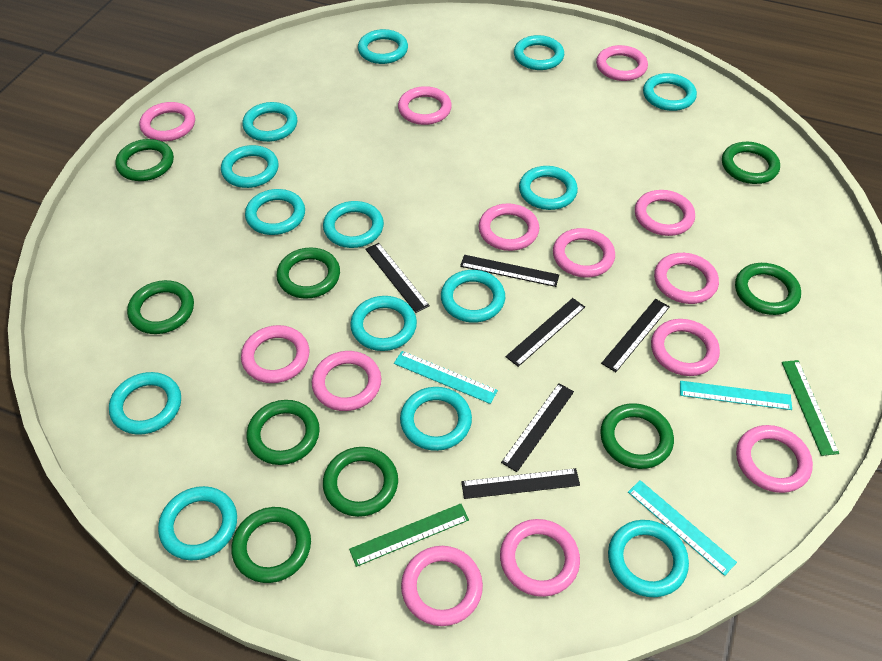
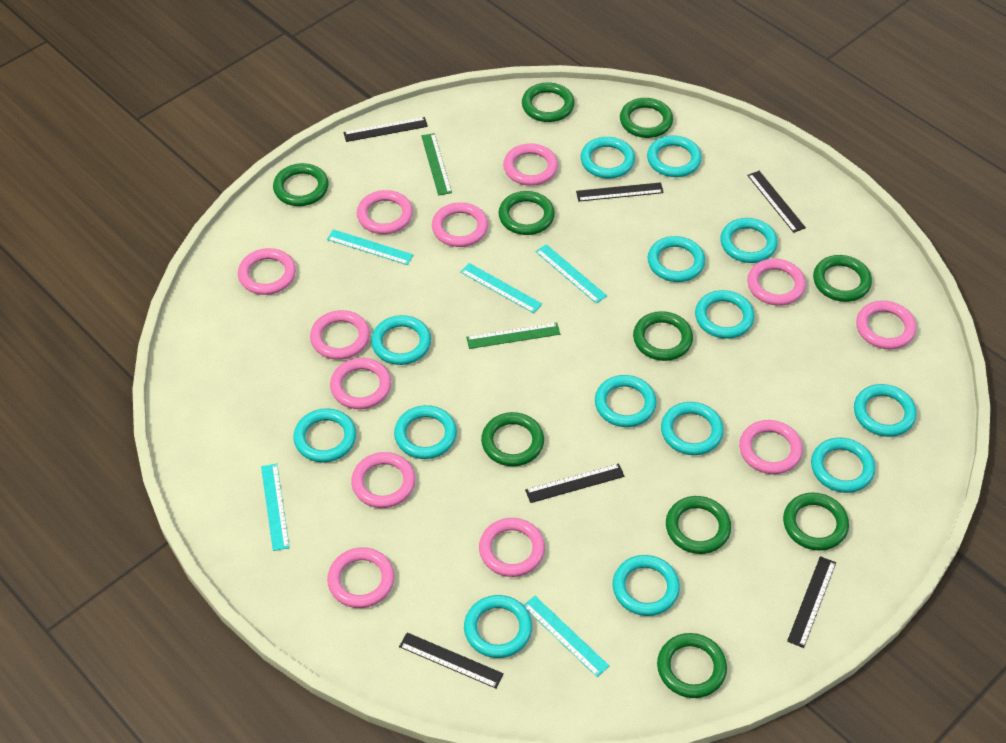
green ring: [115,139,174,181] [127,280,194,334] [231,507,311,583] [246,400,320,465] [276,247,340,299] [323,447,398,517] [600,403,674,469] [722,142,780,184] [735,263,801,315] = 9 -> [273,163,328,206] [481,412,544,466] [499,191,555,235] [522,82,574,122] [620,98,673,138] [633,311,693,361] [657,633,727,698] [666,496,731,554] [783,493,849,551] [813,255,872,302] = 10
pink ring: [140,102,195,142] [241,325,309,383] [312,351,381,411] [398,86,452,125] [401,546,483,626] [479,203,539,251] [500,519,580,597] [553,228,615,278] [596,45,648,81] [635,190,695,236] [651,319,720,376] [654,253,719,304] [736,425,813,493] = 13 -> [238,248,296,295] [310,310,370,360] [327,547,394,608] [330,358,391,409] [351,452,415,508] [357,190,413,234] [432,202,488,247] [479,518,545,577] [503,143,558,186] [739,420,803,474] [747,259,806,306] [856,301,916,349] = 12
turquoise ruler: [394,351,498,404] [628,480,737,576] [680,381,792,410] = 3 -> [261,464,290,551] [327,229,413,265] [460,263,542,313] [523,596,609,677] [535,244,607,303] = 5

